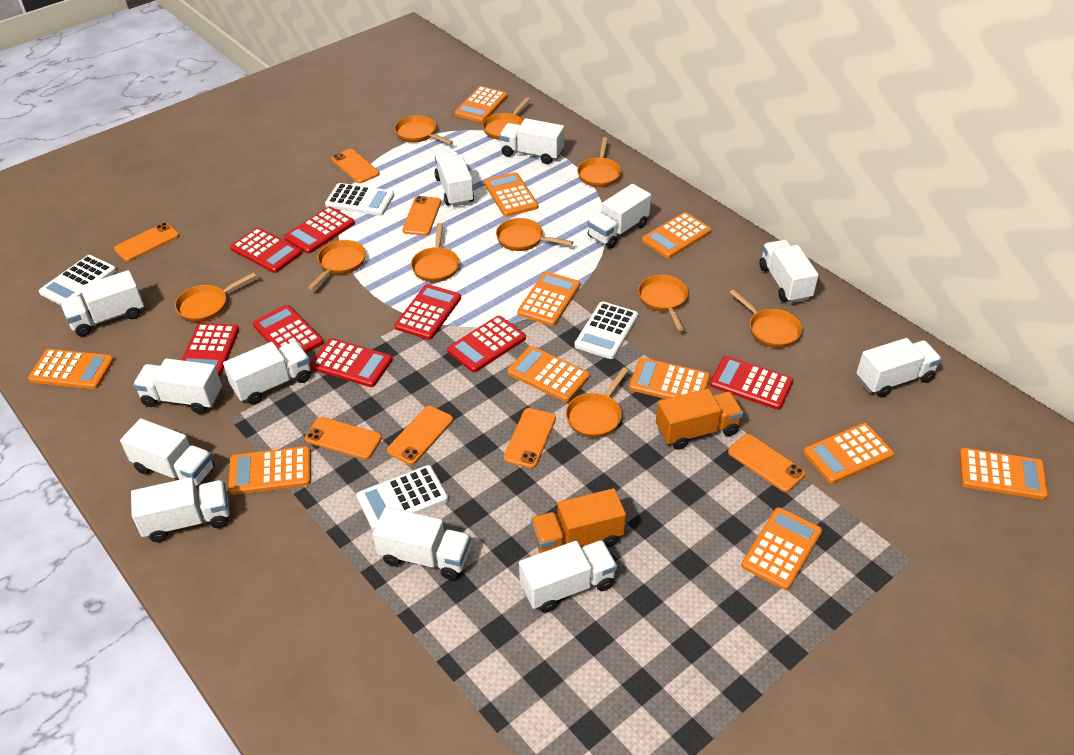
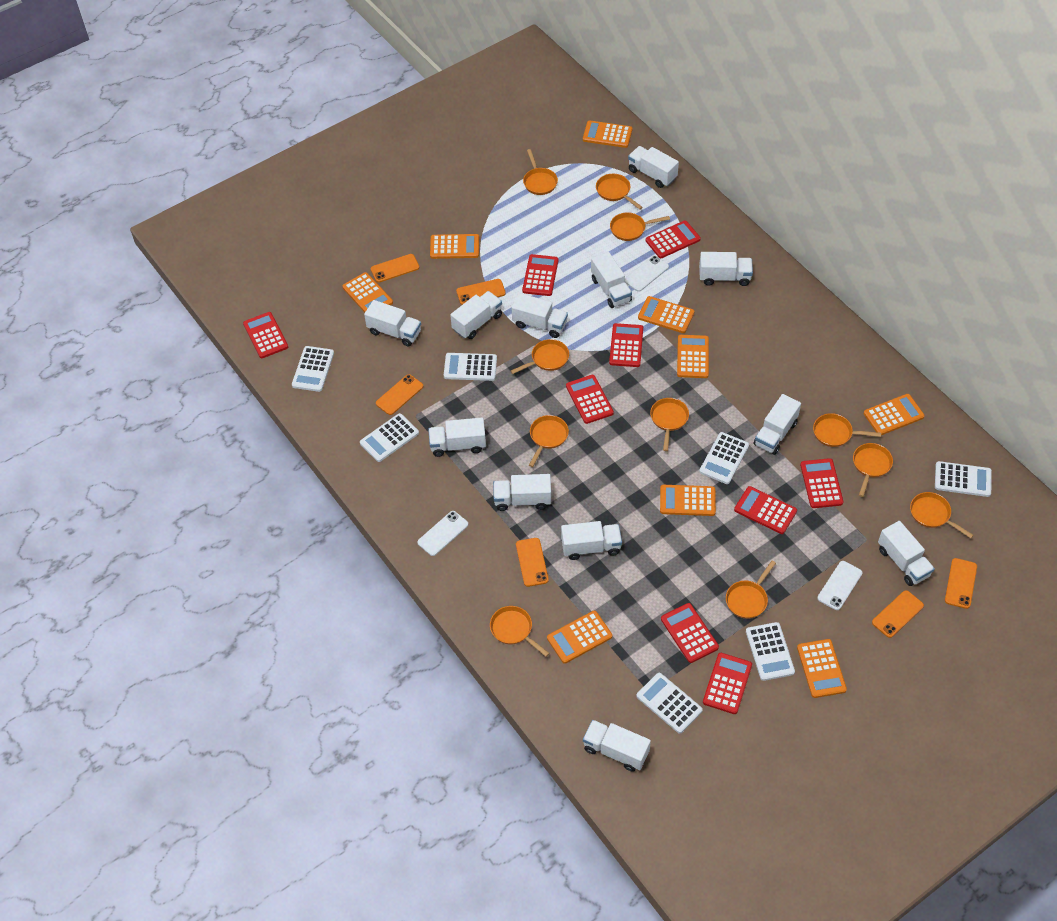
orange calculator: [28,349,115,389] [228,446,311,495] [455,86,508,123] [484,172,538,217] [507,346,590,402] [517,271,580,326] [629,358,710,399] [642,212,711,258] [741,507,822,590] [803,423,894,484] [959,448,1048,500] = 11 -> [342,272,393,312] [430,234,479,259] [547,611,612,664] [583,121,632,148] [638,296,695,333] [660,485,716,516] [677,335,709,378] [797,639,847,698] [864,394,925,435] = 9
orange pan: [175,272,256,322] [308,240,366,290] [394,115,453,145] [411,223,459,282] [482,97,530,140] [496,218,573,251] [566,368,628,438] [577,137,621,187] [638,275,688,331] [729,289,802,348] = 10 -> [490,606,550,657] [511,339,569,374] [523,149,558,195] [529,415,569,467] [596,174,643,210] [610,212,670,241] [650,398,689,451] [726,561,776,619] [813,413,881,447] [853,443,893,497] [910,492,974,538] = 11
orange phone: [114,223,179,261] [305,417,382,460] [331,149,380,183] [387,406,453,465] [402,196,441,236] [503,408,556,469] [728,434,806,492] = 7 -> [370,254,419,283] [376,374,423,415] [456,279,506,305] [516,538,549,587] [872,590,924,638] [945,558,977,609] = 6
orange truck: [531,488,626,553] [656,388,743,450] = 2 -> none = 0
red calculator: [182,323,239,377] [230,227,302,273] [253,305,324,353] [284,207,355,254] [310,338,392,387] [395,284,461,340] [447,316,526,372] [710,356,793,410] = 8 -> [243,312,288,358] [522,254,558,296] [566,375,614,424] [609,323,643,367] [646,220,701,258] [661,603,719,663] [703,653,752,714] [734,486,797,534] [800,458,844,508] = 9
white calculator: [39,255,117,305] [325,183,394,216] [356,465,448,530] [574,301,638,359] = 4 -> [292,346,334,392] [360,413,419,462] [444,353,497,381] [636,673,703,734] [699,432,749,484] [746,622,795,681] [935,461,992,497] = 7
white phone: none = 0 -> [417,511,468,556] [625,255,669,292] [818,561,862,610] = 3

